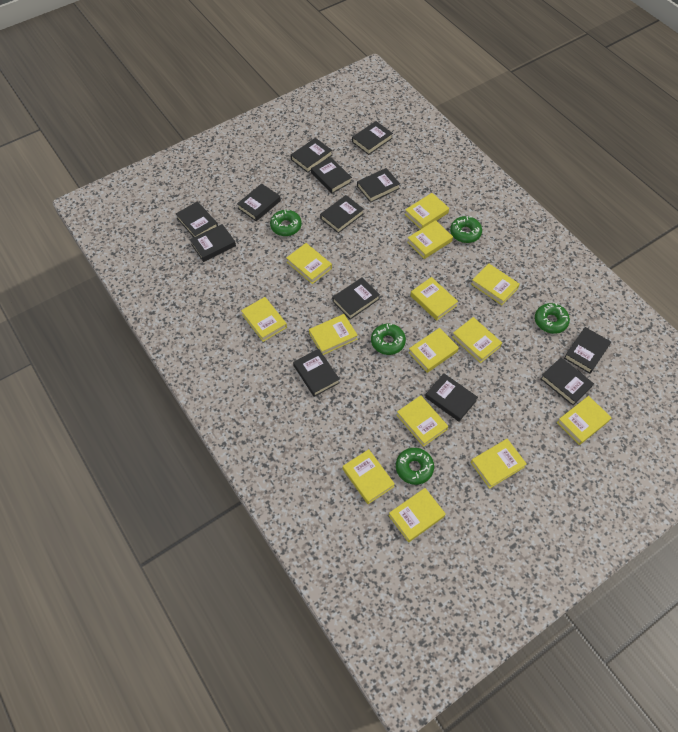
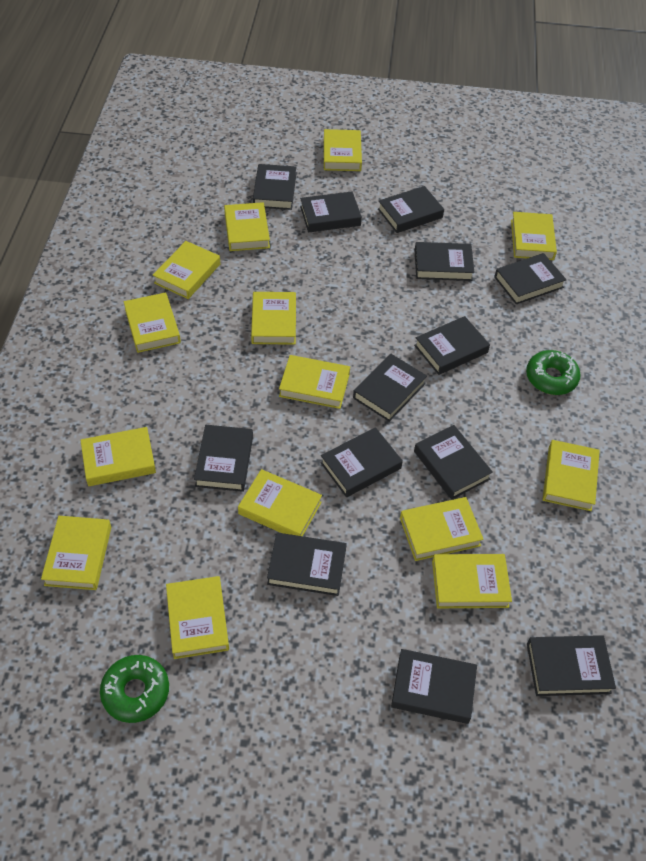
green donut: [270,210,302,236] [371,324,406,355] [396,448,434,485] [450,216,482,243] [535,303,570,334] = 5 -> [100,655,169,723] [526,350,581,395] = 2

